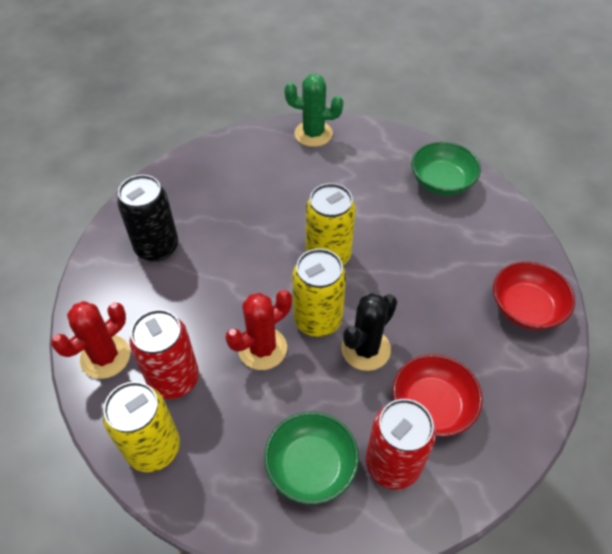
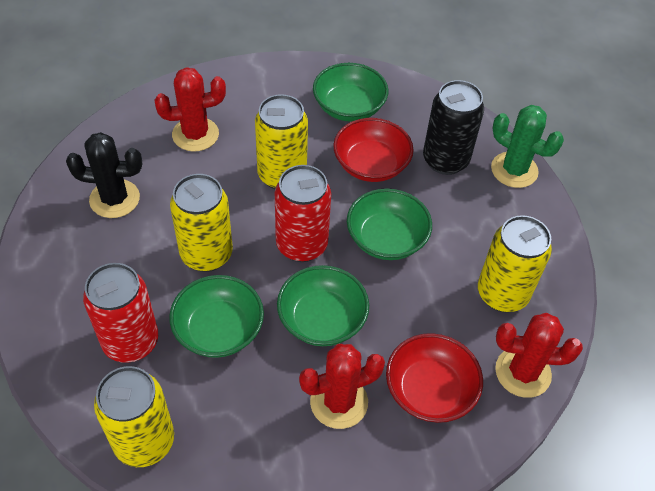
green bowl: [264,412,359,504] [411,142,481,196] = 2 -> [169,275,264,358] [277,265,369,346] [313,63,388,122] [347,189,432,260] = 4
red cactus: [51,301,130,379] [226,290,292,370] = 2 -> [154,67,226,151] [299,344,385,429] [495,313,583,398] = 3
yellow can: [103,381,180,472] [292,249,346,337] [306,183,356,265] = 3 -> [94,366,174,467] [170,174,233,272] [255,94,308,189] [478,215,552,312] = 4

